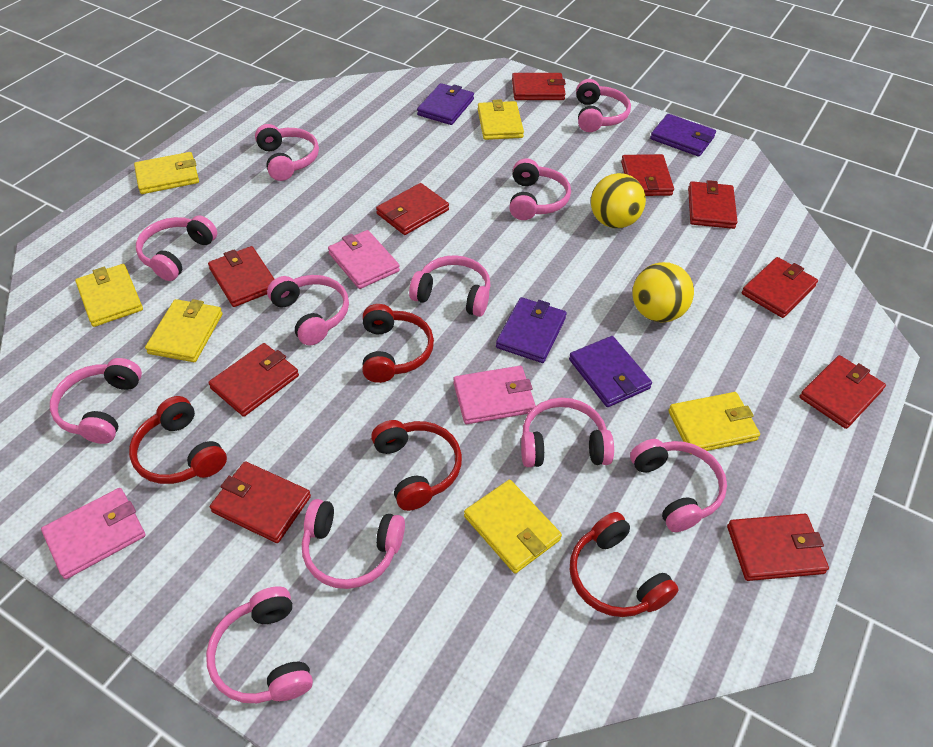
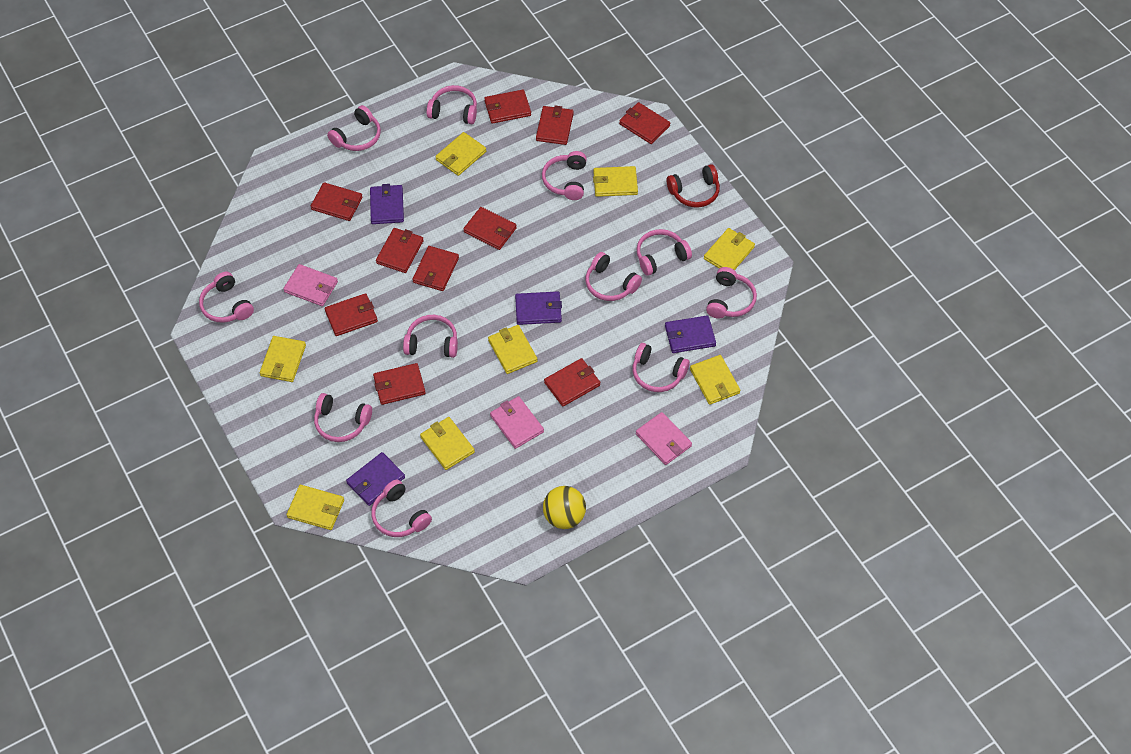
red headphones: [129,396,227,484] [362,304,434,383] [371,420,462,511] [570,512,679,617] = 4 -> [667,164,720,208] = 1
yellow ball: [591,173,646,228] [632,262,694,322] = 2 -> [543,486,586,529] = 1
yellow wallet: [75,264,143,327] [134,152,199,194] [145,299,223,362] [464,480,562,574] [478,99,524,140] [668,392,760,451] = 6 -> [260,336,306,382] [287,485,344,530] [420,417,475,470] [435,132,486,176] [488,325,537,374] [593,166,638,197] [690,355,740,405] [704,228,755,270] = 8

